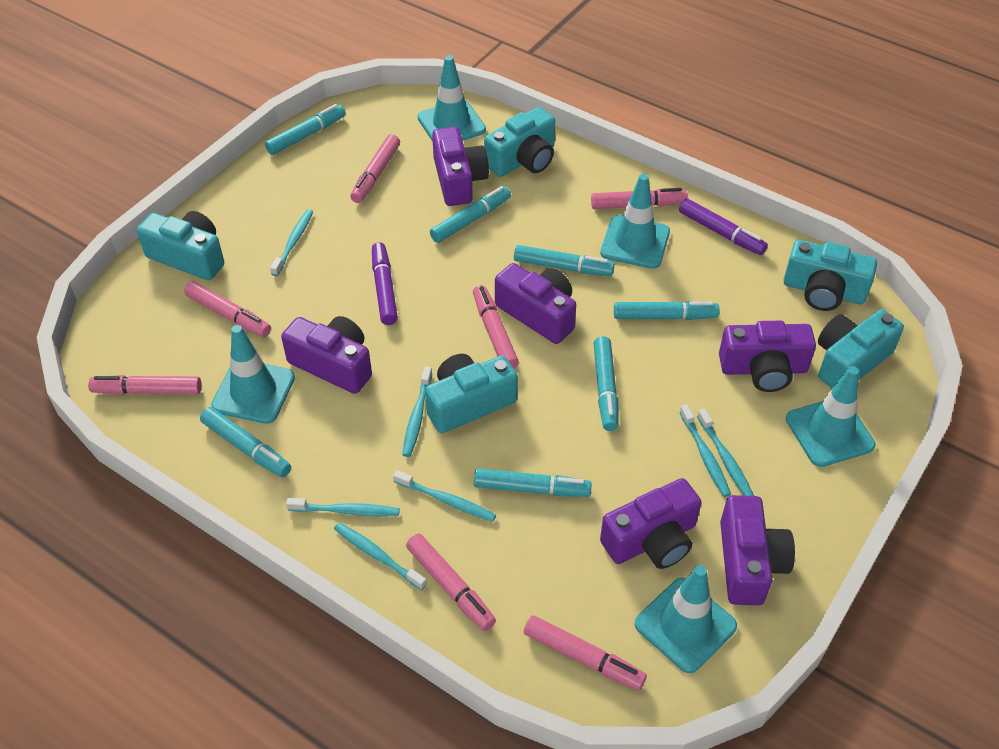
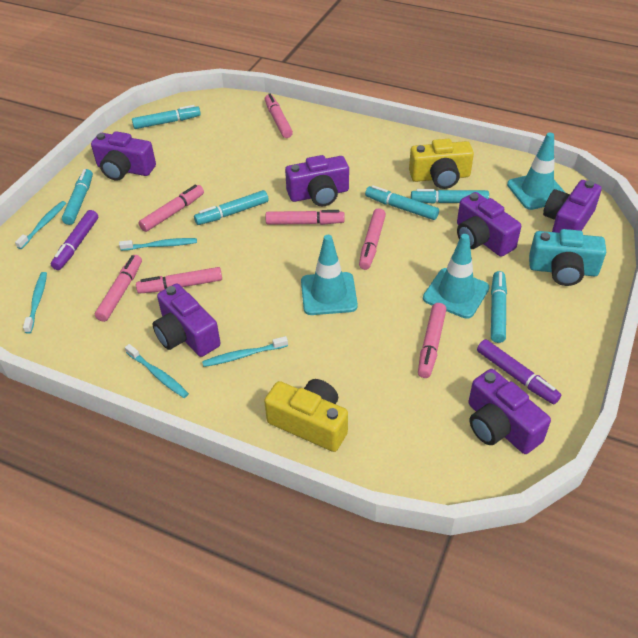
turquoise camera: [137,211,224,280] [425,354,518,433] [484,107,555,177] [783,240,877,311] [818,310,904,388] = 5 -> [529,229,606,286] = 1
turquoise marker: [200,407,291,477] [265,104,346,155] [430,186,511,243] [474,468,592,497] [514,245,615,276] [594,336,619,431] [614,301,719,320] = 7 -> [62,169,93,225] [132,105,201,129] [194,190,269,225] [365,185,439,220] [411,189,489,204] [491,271,507,343] = 6
turquoise toothbrush: [270,209,313,276] [286,498,400,517] [334,523,427,590] [393,470,496,522] [402,366,432,457] [679,405,731,497] [697,409,754,496] = 7 -> [15,201,66,249] [23,272,47,334] [119,238,197,251] [125,344,189,398] [202,336,288,367] = 5
turquoise traffic cone: [211,325,295,424] [418,55,486,141] [600,174,670,269] [634,565,737,673] [786,366,876,467] = 5 -> [301,235,358,315] [423,234,489,319] [507,133,566,210] = 3
yellow camera: none = 0 -> [264,379,348,452] [409,139,474,189] = 2

